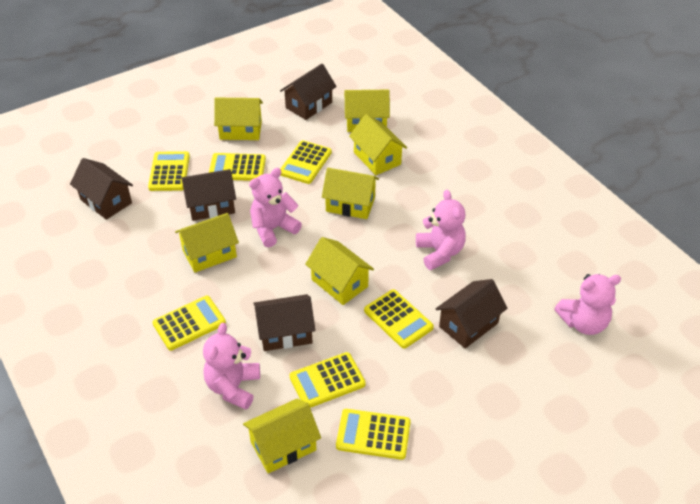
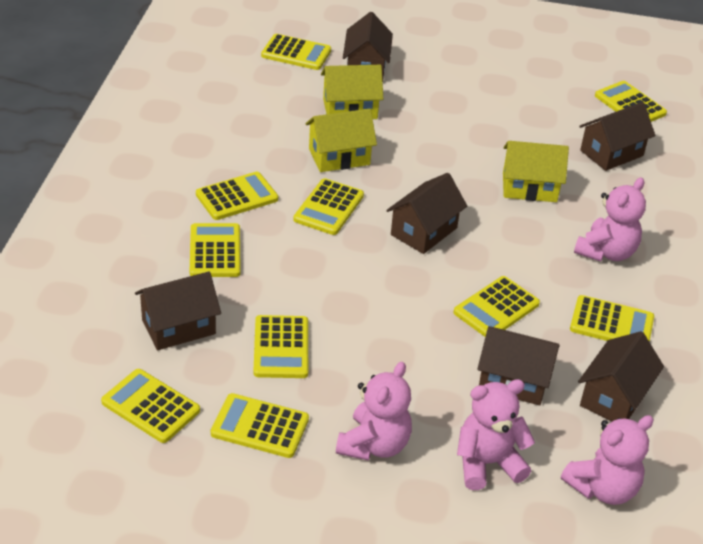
brown house: [70,158,133,220] [182,169,236,221] [253,294,315,351] [280,64,337,120] [436,279,507,348] = 5 -> [135,272,221,350] [343,12,393,81] [386,173,467,254] [477,326,559,405] [578,331,664,422] [579,102,655,171] = 6
yellow calculator: [148,151,190,191] [153,296,226,350] [209,153,266,181] [280,140,332,184] [290,352,366,408] [336,409,411,460] [364,289,434,348] = 7 -> [101,369,200,443] [190,223,241,277] [196,172,278,220] [211,393,309,458] [253,315,308,378] [261,34,331,70] [293,178,364,235] [453,276,540,337] [570,295,654,342] [595,81,667,122] = 10
yellow house: [175,213,239,273] [214,98,263,140] [243,399,321,473] [305,237,374,305] [322,168,379,219] [344,90,390,132] [349,114,407,175] = 7 -> [305,109,377,172] [321,65,383,119] [503,141,569,202] = 3

